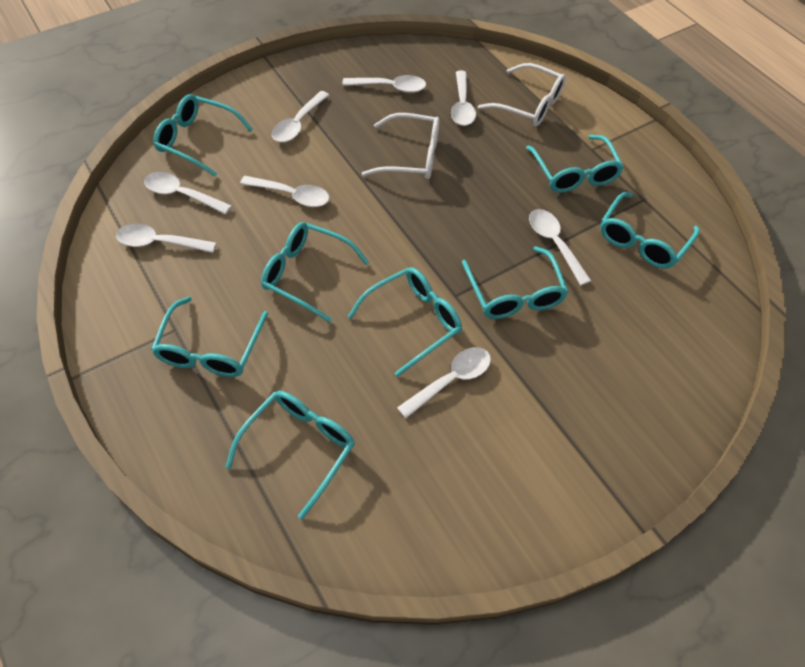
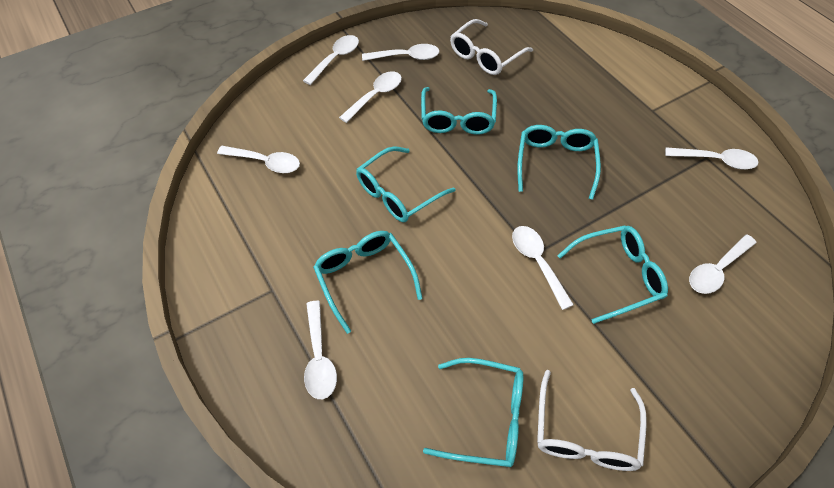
turquoise glasses: [151,296,268,377] [153,94,253,177] [225,391,355,519] [261,222,369,323] [347,267,462,377] [462,246,568,319] [526,135,624,193] [600,192,700,269] = 8 -> [313,231,423,334] [356,146,456,222] [421,87,497,135] [423,358,523,467] [517,125,601,200] [557,225,668,324] = 6

